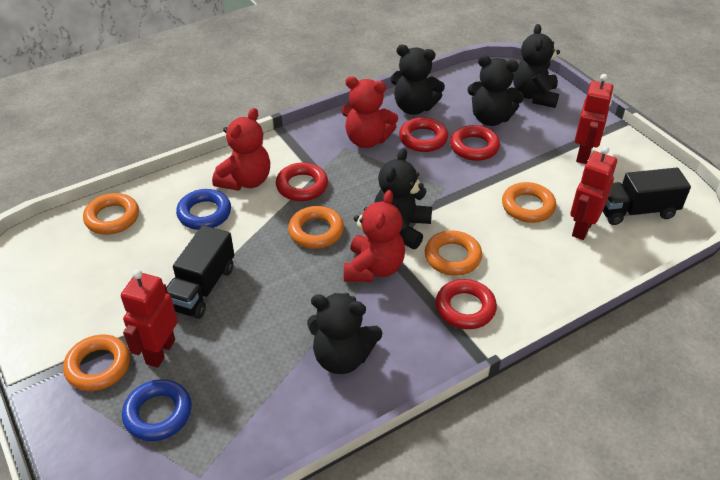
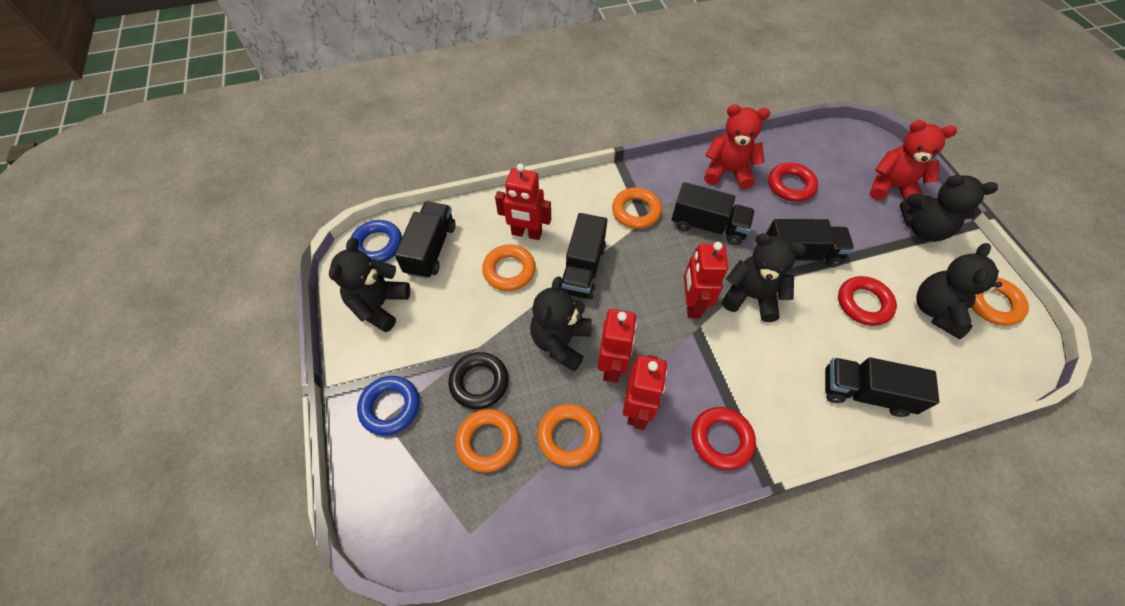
black ring: none = 0 -> [448,352,509,409] = 1
black truck: [166,225,234,319] [603,168,691,225] = 2 -> [395,202,456,279] [561,213,607,299] [672,182,755,246] [766,219,854,267] [825,357,939,417] = 5
red ring: [276,163,328,201] [399,117,448,152] [435,279,497,329] [450,125,500,161] = 4 -> [692,407,756,470] [768,163,818,202] [838,276,897,326] = 3
red robot: [121,269,178,368] [570,146,617,240] [575,74,613,164] = 3 -> [495,163,551,240] [597,309,637,383] [623,355,667,430] [684,242,728,318] = 4
red teddy bear: [212,108,270,191] [341,76,398,148] [344,190,405,282] = 3 -> [704,104,770,189] [870,120,957,200] = 2

